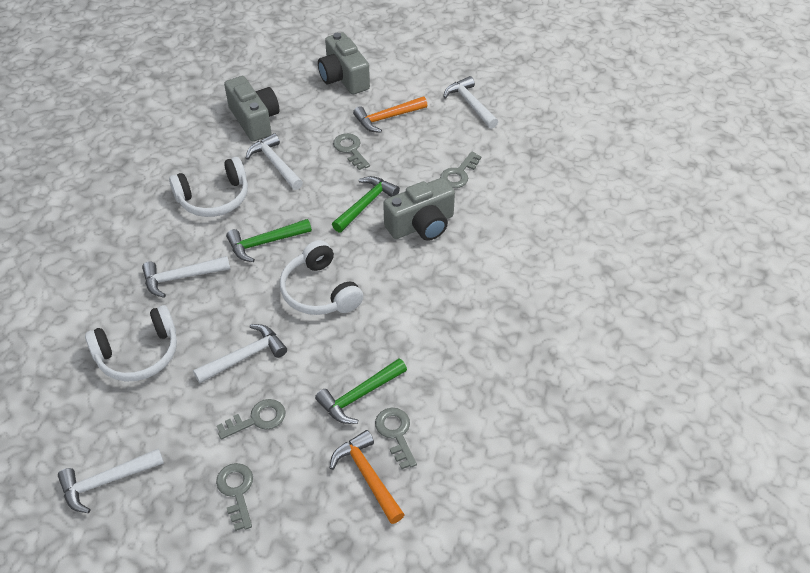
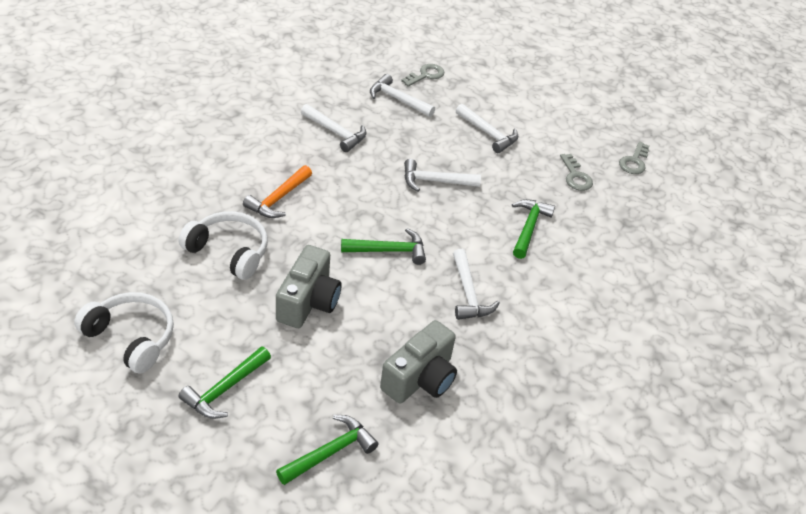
green hammer: [226,219,312,262] [315,358,407,424] [332,176,400,232] = 3 -> [178,346,271,419] [276,415,378,485] [341,228,426,265] [512,199,555,259] = 4
grey camera: [224,76,279,142] [318,32,370,94] [383,178,455,241] = 3 -> [276,245,342,328] [380,320,457,404] = 2
grey key: [216,463,253,531] [217,399,286,439] [333,133,370,170] [375,408,417,469] [440,152,482,188] = 5 -> [401,64,444,87] [560,154,593,191] [619,142,650,174] = 3
orange hammer: [330,430,405,524] [353,96,427,133] = 2 -> [243,165,312,218] = 1
white headphones: [85,305,177,382] [169,157,248,217] [280,240,363,315] = 3 -> [74,292,174,373] [179,211,268,280] = 2

